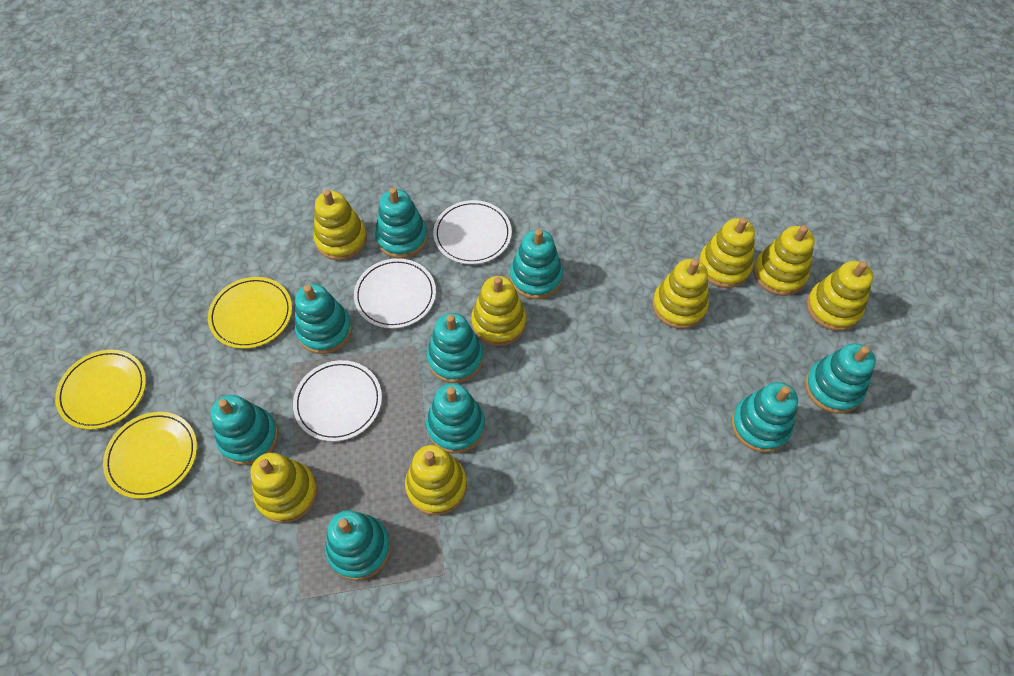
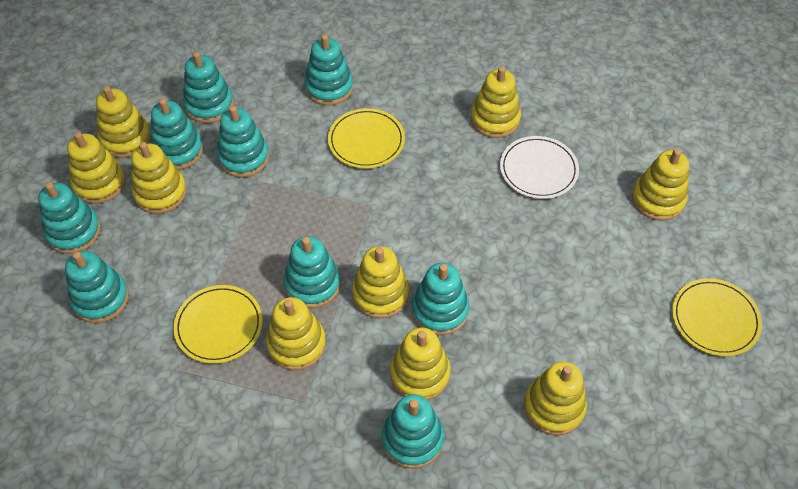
white plate: [293,360,382,441] [354,258,436,329] [433,200,512,264] = 3 -> [500,136,579,199] = 1
yellow stacking toy: [250,453,318,523] [314,189,367,261] [405,445,467,515] [471,276,526,346] [652,259,709,329] [698,217,755,288] [753,225,815,296] [806,261,873,331] = 8 -> [67,132,126,204] [96,86,151,158] [131,142,187,214] [266,297,326,370] [352,246,409,319] [390,328,450,400] [471,66,521,138] [524,361,587,436] [632,149,689,221] = 9

